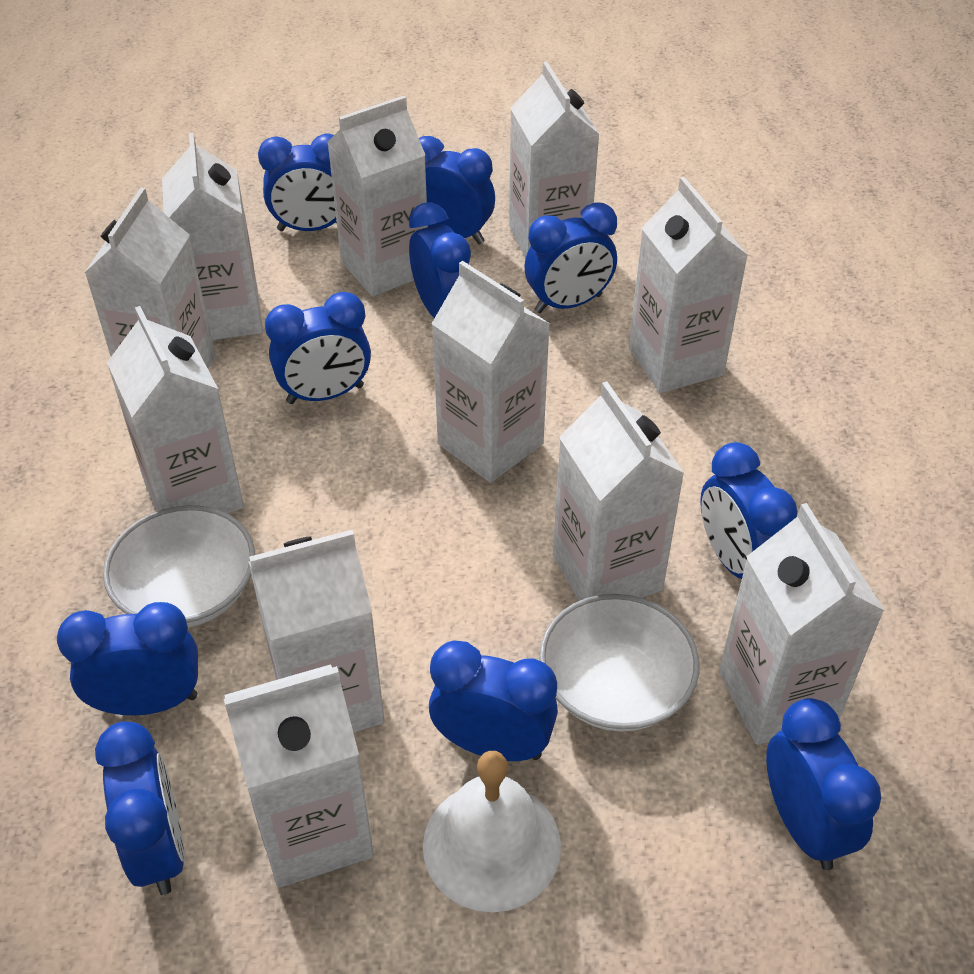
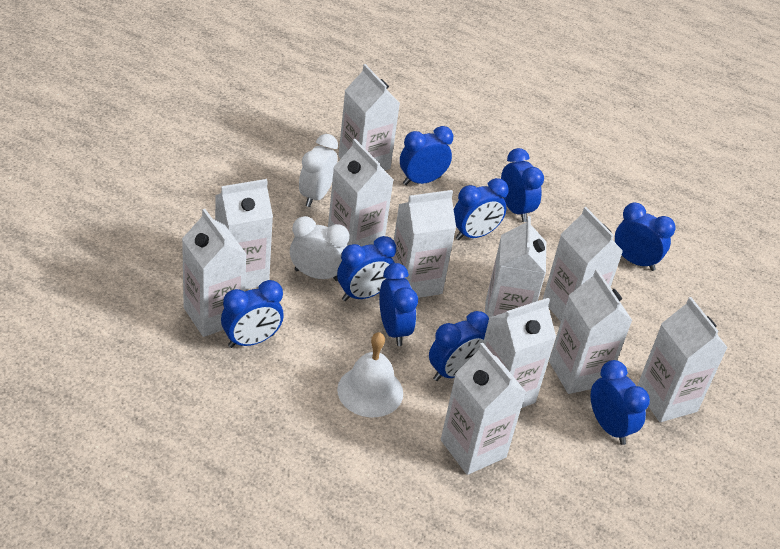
blue clock: [57,602,198,715] [95,721,185,895] [258,134,337,231] [265,292,371,404] [409,202,471,318] [419,136,495,244] [429,640,558,761] [524,202,617,313] [700,442,798,579] [766,698,881,870] = 10 -> [221,280,284,348] [337,236,396,301] [379,263,418,346] [400,126,453,185] [429,311,489,381] [454,178,509,240] [501,148,544,222] [591,360,650,445] [615,203,676,271] = 9
white bowl: [103,505,255,628] [539,594,699,732] = 2 -> none = 0
white clock: none = 0 -> [290,216,349,281] [299,134,338,207] = 2

